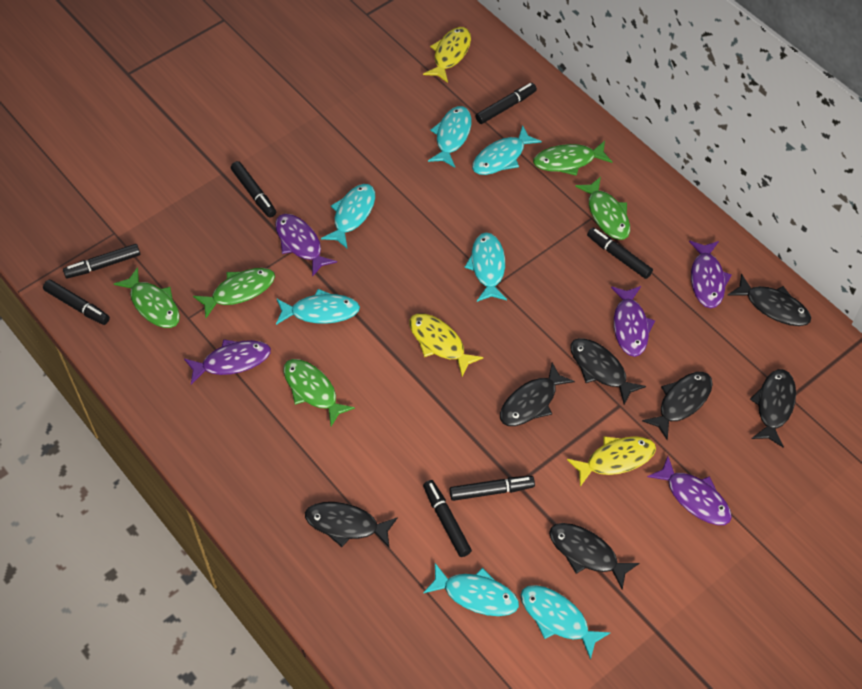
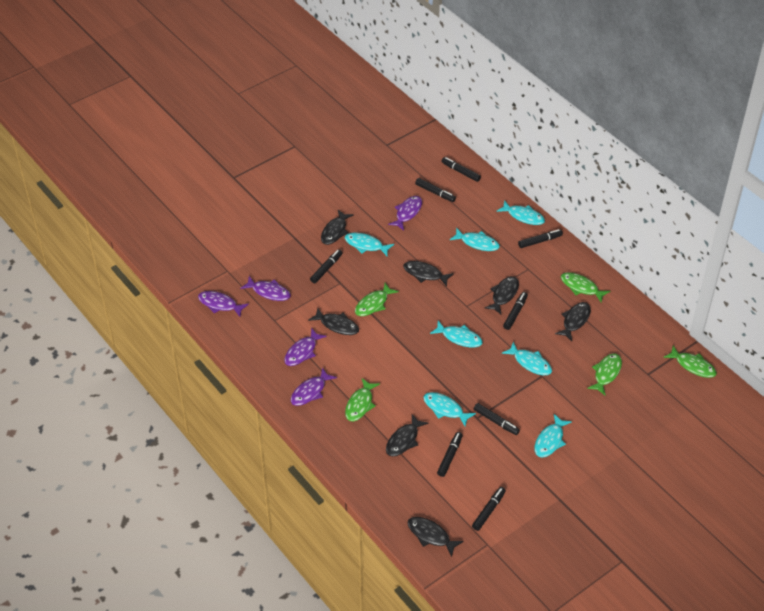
black marker: [43,280,110,325] [63,244,140,279] [231,161,276,218] [423,480,472,557] [449,476,535,501] [476,83,537,124] [587,228,653,279] = 7 -> [310,249,342,283] [415,178,456,202] [437,432,463,477] [442,157,481,182] [472,487,506,531] [474,403,520,435] [503,292,528,330] [518,229,563,248] = 8
yellow fish: [409,314,484,376] [423,27,471,83] [567,436,656,487] = 3 -> none = 0

